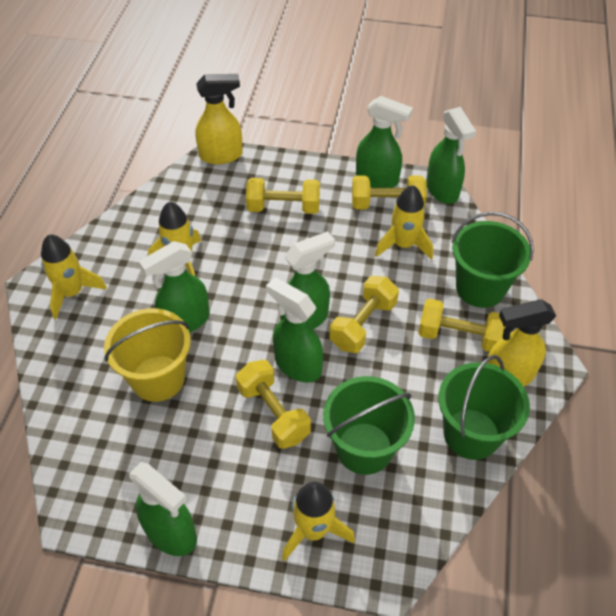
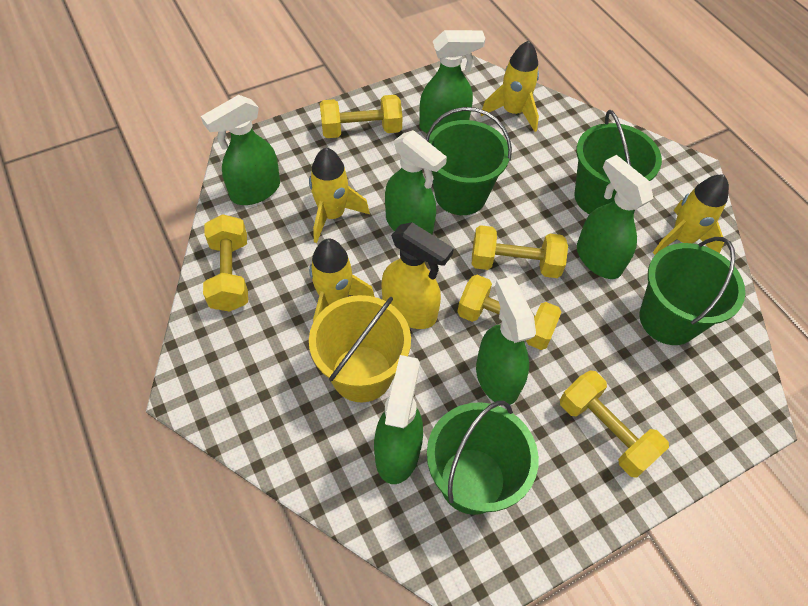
green bucket: [323,376,415,475] [438,355,530,460] [452,212,534,308] = 3 -> [426,107,512,215] [427,401,539,515] [574,110,662,214] [640,237,745,345] = 4
yellow spray bottle: [196,74,243,164] [487,299,556,387] = 2 -> [382,222,454,329] = 1

